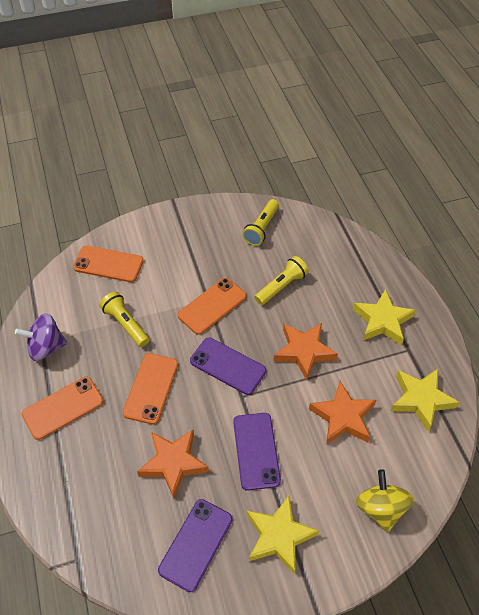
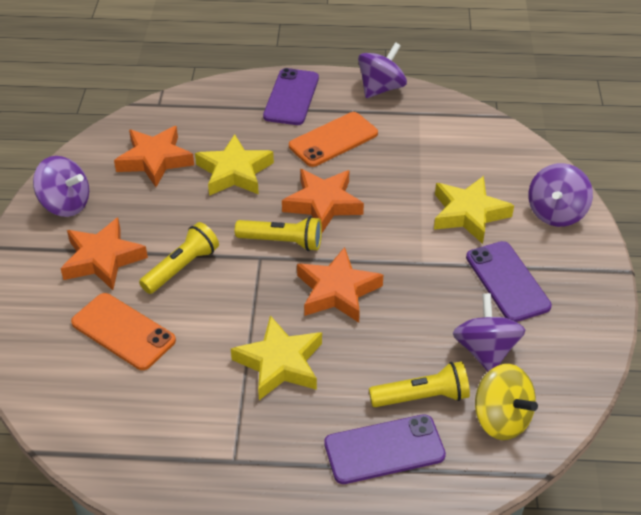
orange phone: [22,377,104,440] [73,246,144,282] [122,353,178,425] [178,278,247,335] = 4 -> [71,293,176,370] [289,112,378,167] = 2
orange star: [137,430,209,499] [273,323,338,380] [309,381,376,445] = 3 -> [60,218,148,290] [114,126,194,187] [282,169,364,233] [297,247,383,323] = 4
purple spinning top: [15,313,67,361] = 1 -> [33,156,89,217] [358,42,407,98] [453,293,525,371] [528,163,593,227] = 4

